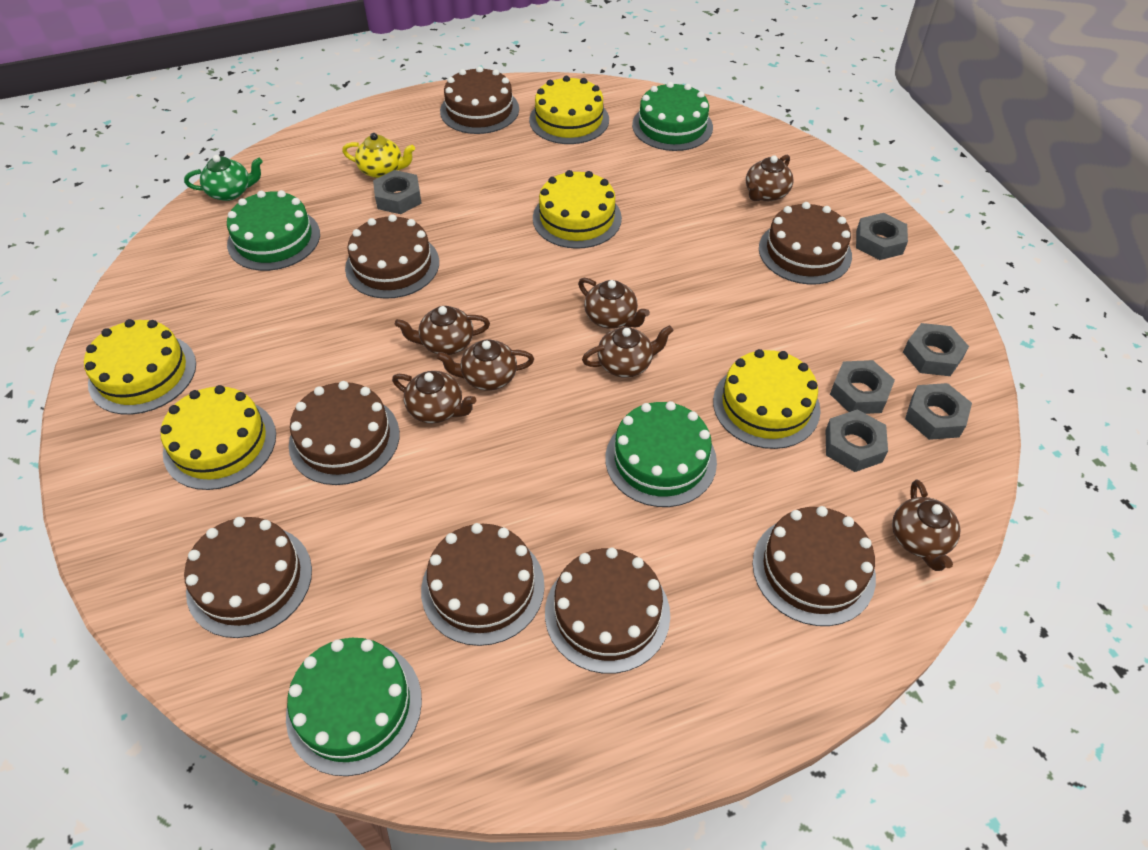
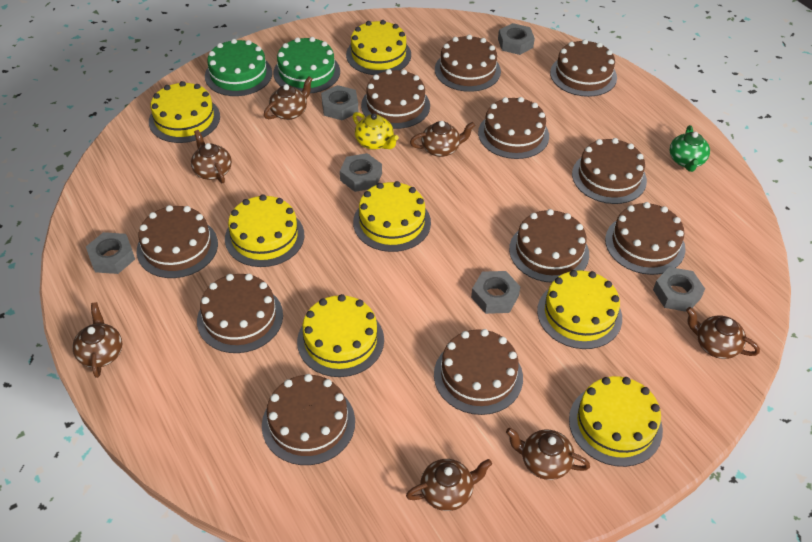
brown cake: [184,517,312,638] [289,381,400,485] [345,214,439,299] [421,523,545,646] [440,66,519,134] [545,548,670,674] [752,506,876,626] [759,202,852,285] = 8 -> [137,205,218,278] [197,274,283,353] [262,374,355,465] [361,69,430,129] [434,329,523,415] [435,35,501,92] [478,97,549,159] [509,209,589,283] [550,39,617,97] [572,138,647,204] [605,202,686,275] = 11
green cake: [227,190,320,271] [286,638,422,776] [605,401,717,507] [632,82,713,151] = 4 -> [205,39,272,96] [273,37,340,94] = 2
yellow cake: [84,319,196,415] [160,385,276,490] [529,76,609,144] [533,170,622,249] [713,349,821,449] = 5 -> [149,81,220,143] [225,195,304,267] [297,294,384,377] [346,20,411,75] [353,181,431,252] [537,270,622,349] [569,376,663,467] = 7

